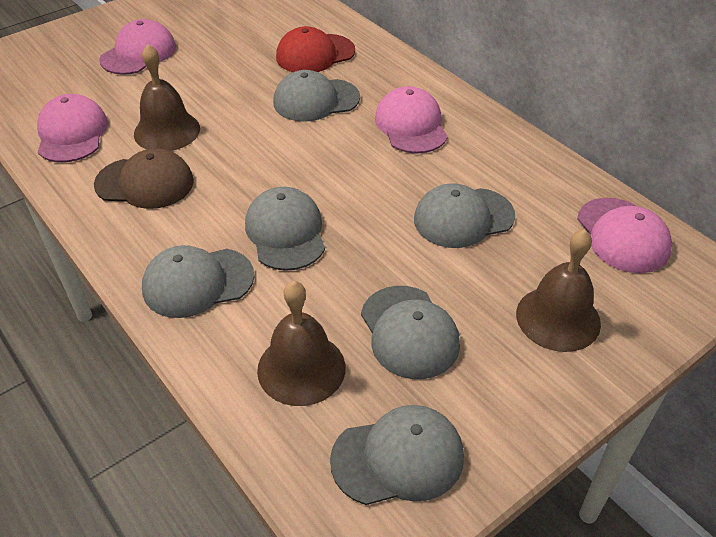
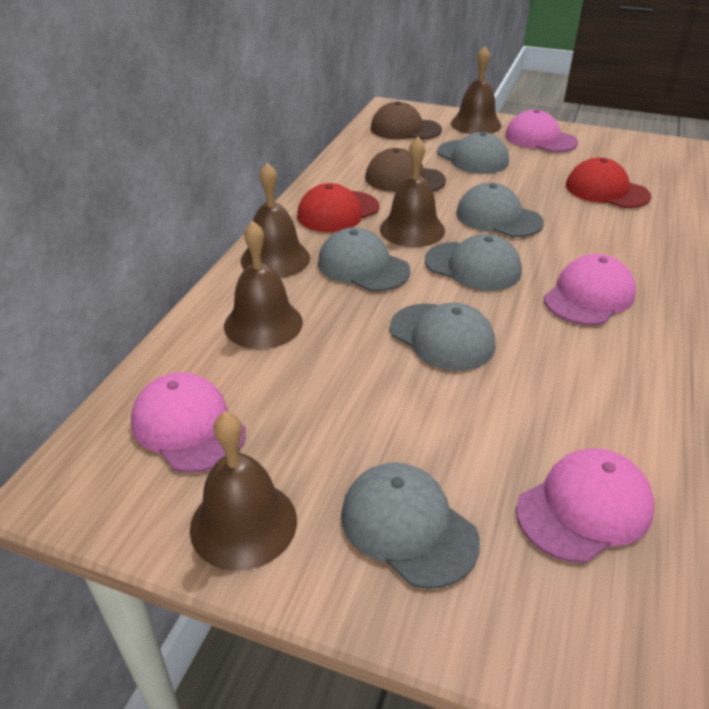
brown bell: [134,44,200,151] [257,281,346,406] [516,229,601,352] = 3 -> [190,412,297,571] [224,221,303,349] [241,163,310,278] [380,137,445,247] [451,47,502,134] = 5
brown cap: [94,148,194,209] = 1 -> [365,148,446,192] [371,101,442,139] = 2
red cap: [276,26,355,72] = 1 -> [297,183,379,232] [566,158,651,208] = 2

